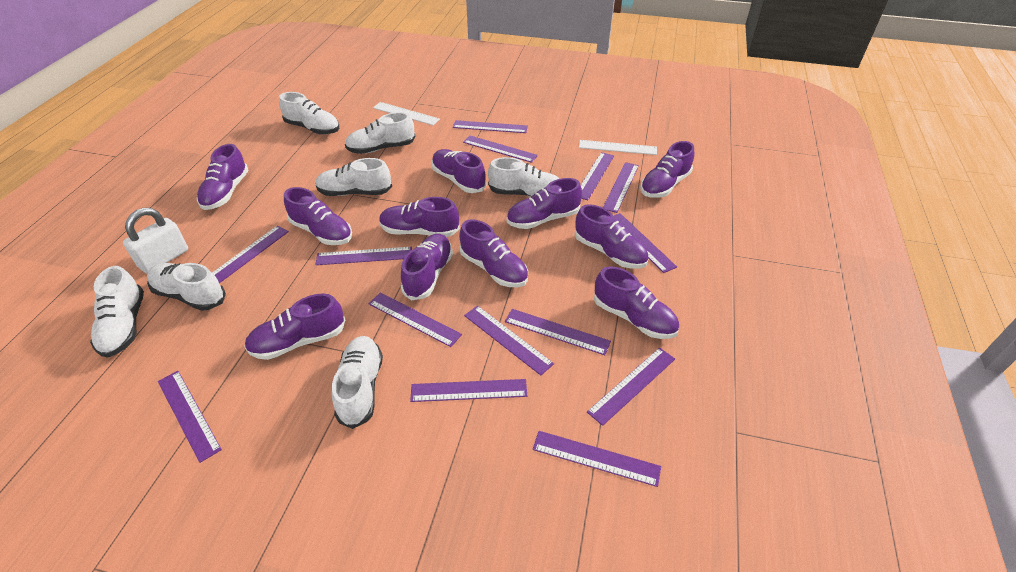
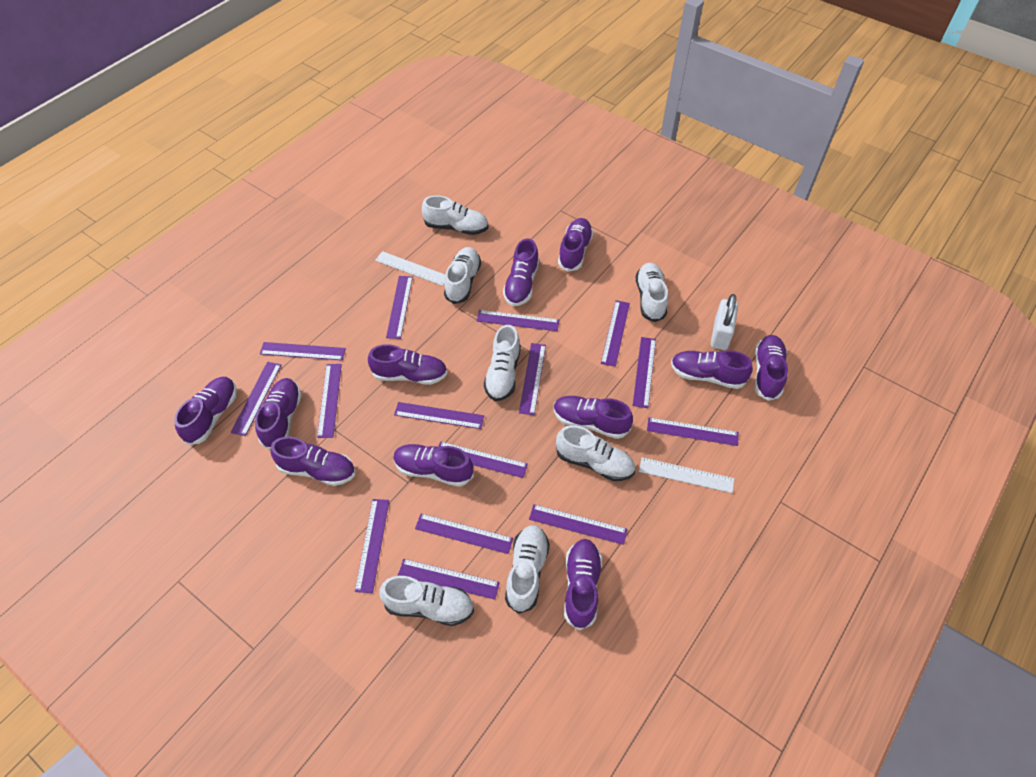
purple ruler: [158,371,222,463] [212,225,289,283] [315,247,412,265] [369,293,462,347] [410,379,527,402] [453,120,528,133] [463,136,538,163] [464,306,554,376] [505,309,611,355] [533,431,661,487] [581,152,614,200] [587,348,675,426] [603,162,639,213] [614,213,677,273] = 14 -> [231,362,281,436] [260,342,346,360] [317,364,342,438] [355,499,389,593] [386,276,413,339] [394,402,484,429] [398,559,500,600] [415,513,513,554] [438,441,528,478] [477,310,559,331] [519,343,546,415] [529,504,627,545] [601,300,630,367] [633,337,656,408] [647,417,739,446] = 15

